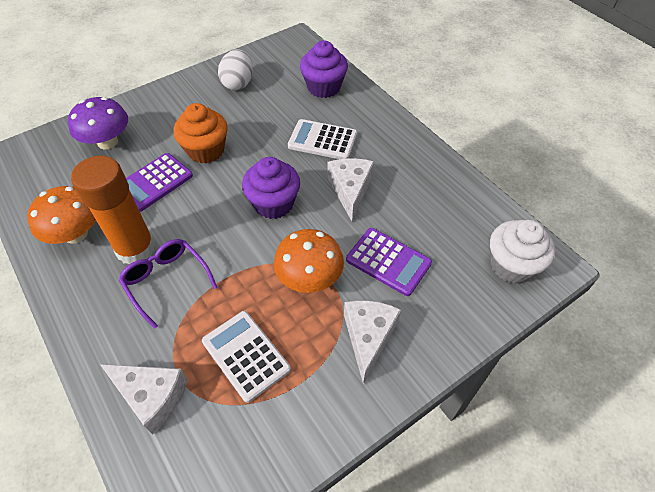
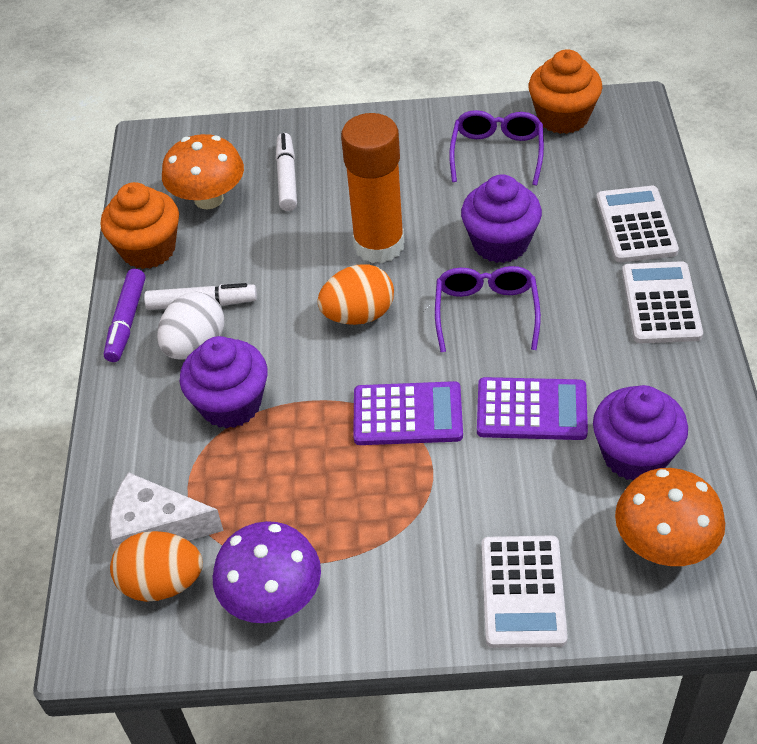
orange cupcake: [173,103,228,163] = 1 -> [101,182,179,269] [529,49,602,134] = 2
orange egg: none = 0 -> [110,531,203,602] [317,264,394,325] = 2
purple cupcake: [242,157,300,219] [300,40,348,98] = 2 -> [180,336,268,429] [461,174,542,263] [593,385,688,480] = 3
purple glasses: [119,239,218,329] = 1 -> [435,266,541,352] [449,110,544,185] = 2
purple marker: none = 0 -> [104,269,145,362] = 1
white calculator: [202,311,291,403] [288,119,357,159] = 2 -> [481,535,568,648] [596,186,679,262] [622,261,703,343] = 3
white cheese: [100,364,188,434] [327,158,374,221] [344,300,401,384] = 3 -> [109,472,224,550] = 1
white cupcake: [490,220,555,284] = 1 -> none = 0
white marker: none = 0 -> [144,283,257,310] [276,133,297,211] = 2

